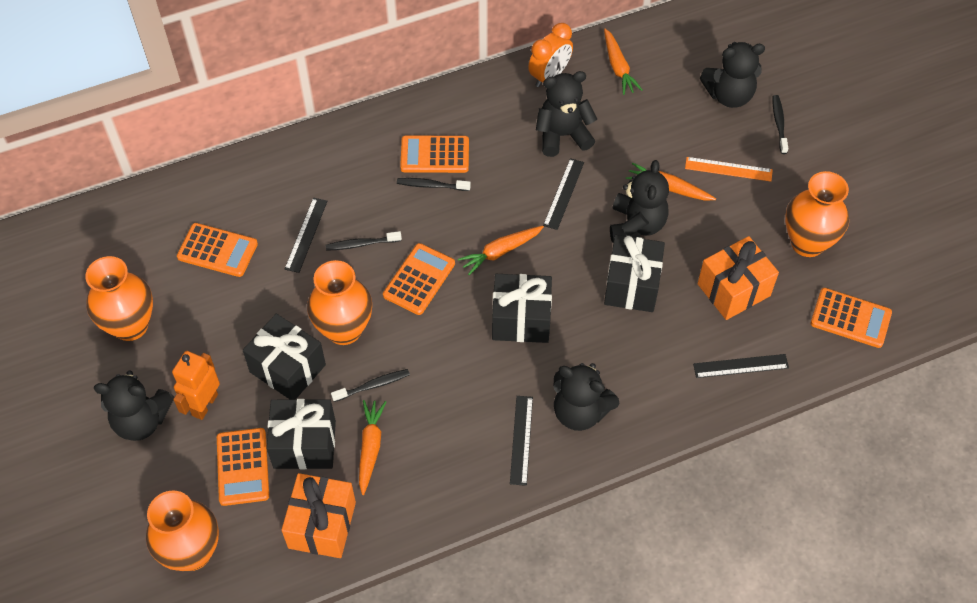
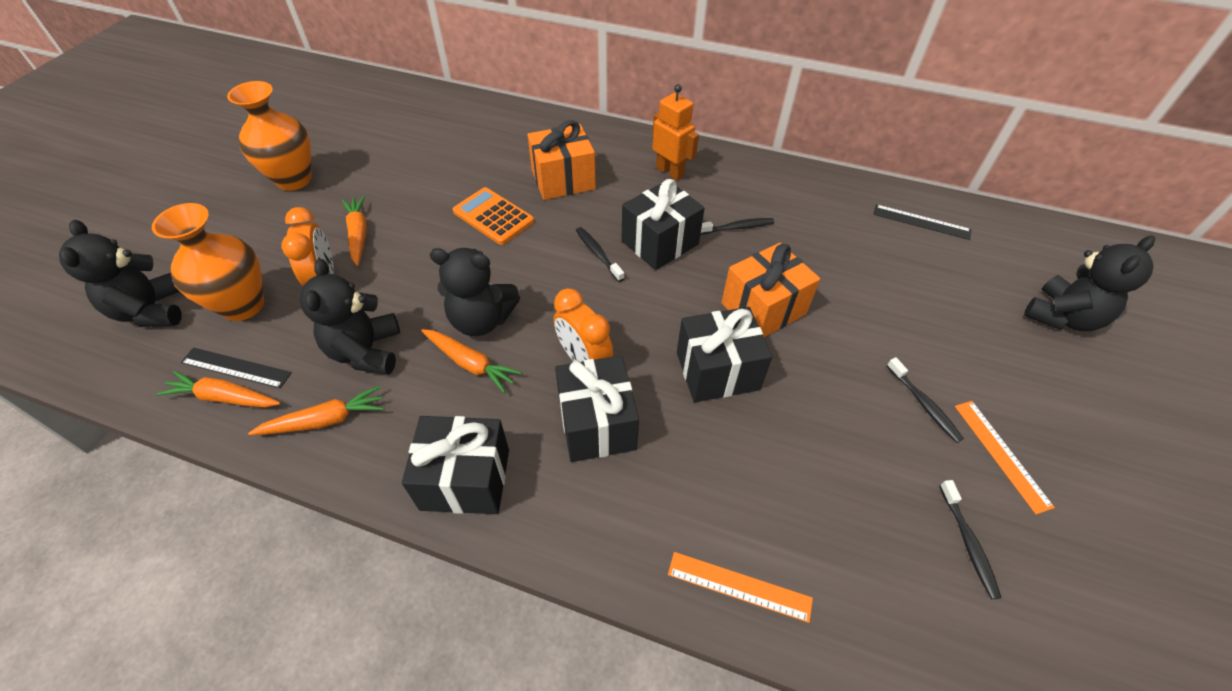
black ruler: [285,198,327,273] [510,396,533,486] [543,158,584,230] [693,354,789,378] = 4 -> [181,348,292,388] [873,204,972,240] = 2
black teddy bear: [94,371,174,441] [536,71,597,157] [553,363,619,431] [610,160,669,242] [700,42,765,108] = 5 -> [59,220,182,327] [300,259,400,375] [430,248,520,336] [1024,235,1156,331] = 4
orange calculator: [177,223,258,277] [217,428,269,506] [383,243,455,315] [400,135,469,173] [811,288,892,348] = 5 -> [453,187,534,245] = 1
orange clock: [528,23,573,87] = 1 -> [281,207,334,286] [554,288,613,362] = 2
orange ruler: [685,157,773,181] = 1 -> [668,552,813,623] [955,401,1055,514] = 2
orange vase: [85,256,153,341] [146,491,219,571] [307,260,372,345] [785,171,849,257] = 4 -> [152,203,264,321] [227,81,312,191] = 2

